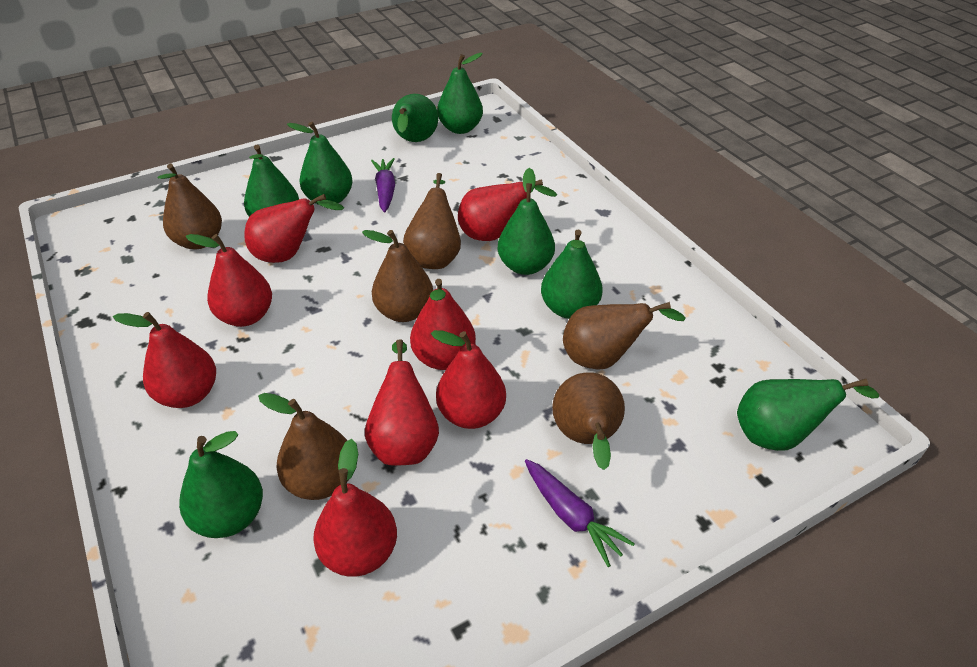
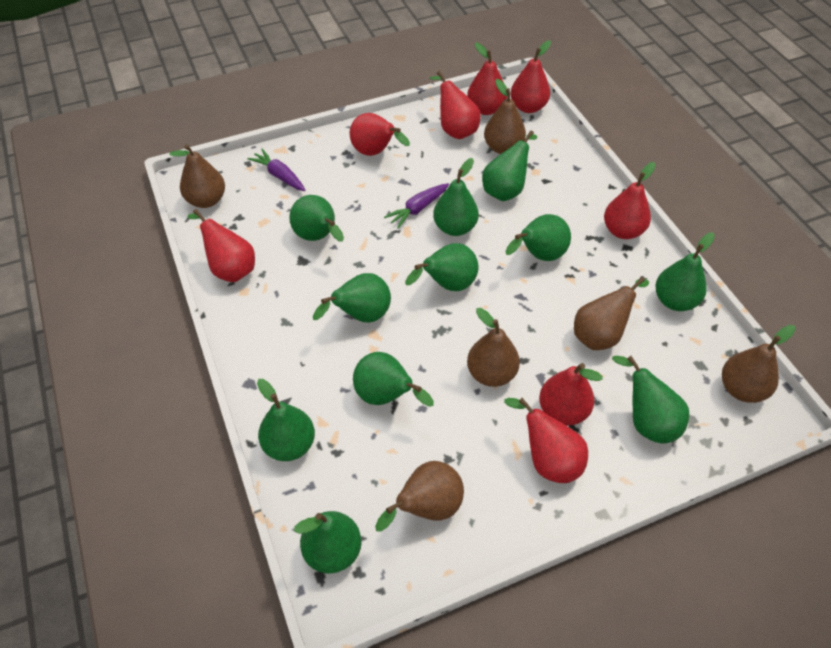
green pear: [179,431,263,538] [244,145,299,216] [287,122,353,205] [392,94,438,142] [437,53,483,134] [498,168,555,275] [541,229,603,319] [737,379,879,451] = 8 -> [257,379,315,461] [289,195,344,242] [294,511,361,573] [313,273,391,322] [353,352,434,407] [405,243,478,291] [433,158,479,236] [482,131,537,201] [505,214,571,261] [612,356,690,444] [655,232,715,311] = 11

